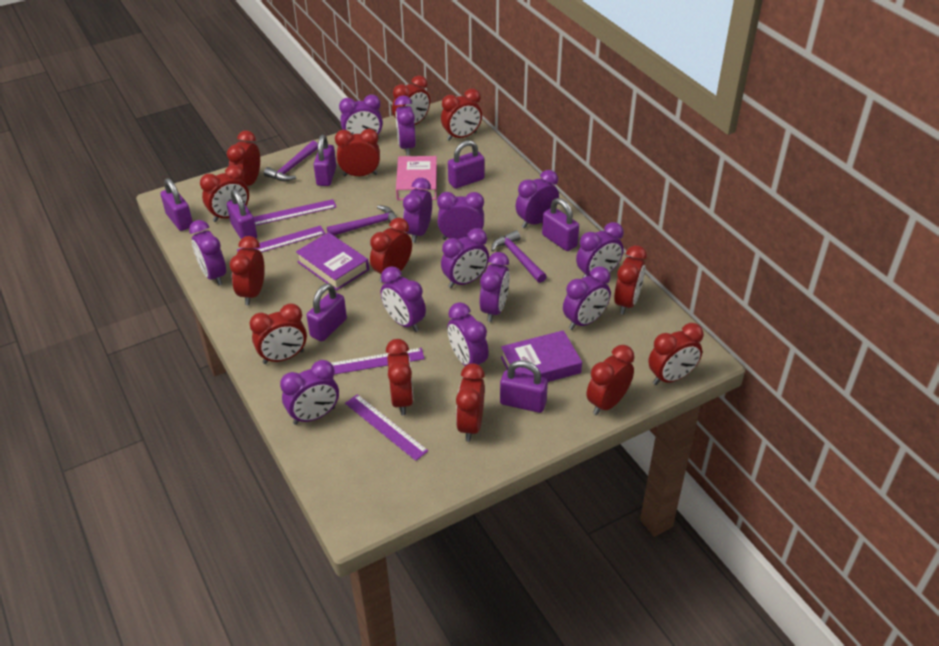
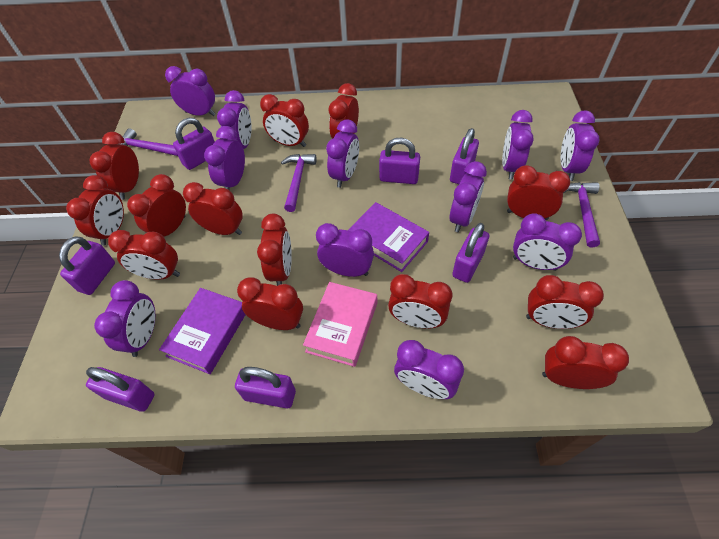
purple clock: [189,220,226,286] [280,360,339,425] [339,95,383,140] [381,266,426,332] [395,95,416,155] [403,178,432,243] [437,192,484,240] [441,228,489,288] [447,302,489,366] [480,252,510,322] [516,170,559,229] [563,266,611,330] [576,222,624,278] = 13 -> [94,280,155,357] [165,66,215,116] [204,126,245,190] [217,90,252,149] [316,223,374,277] [326,119,359,188] [394,340,464,399] [450,161,487,232] [502,110,534,180] [513,213,582,271] [561,110,600,181] = 11
purple ruler: [237,225,325,252] [254,199,337,226] [331,348,425,375] [345,394,428,461] = 4 -> none = 0

